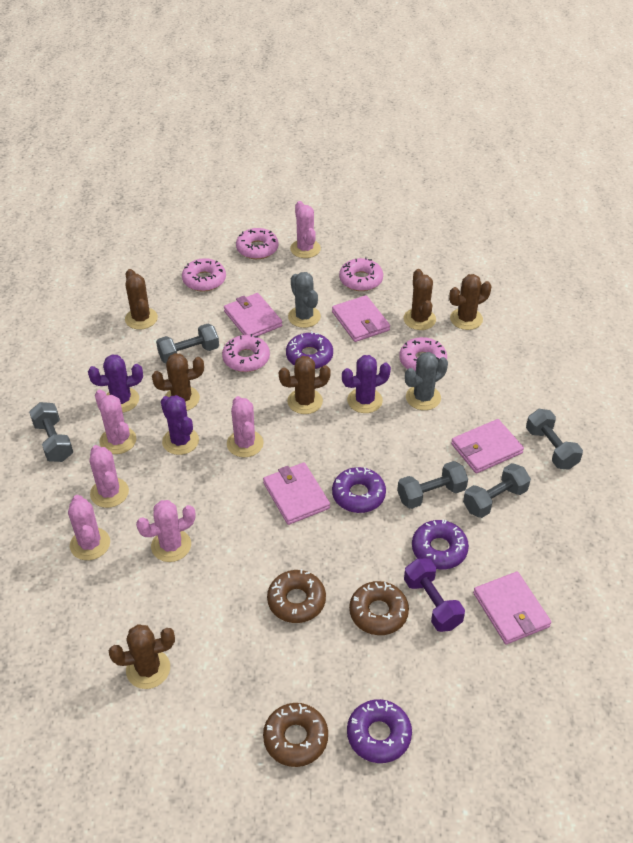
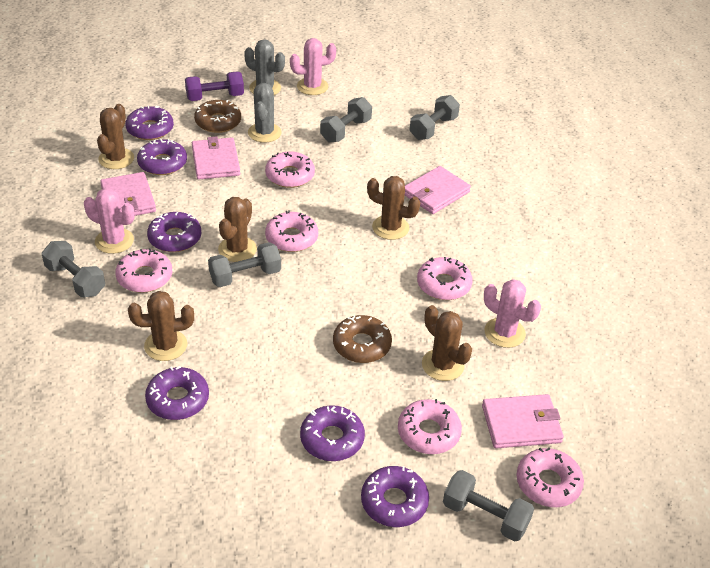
brown cactus: [109,624,175,689] [125,269,158,329] [152,353,204,411] [279,356,331,414] [403,269,436,330] [449,274,492,330] = 6 -> [97,104,134,169] [128,291,194,361] [218,197,257,262] [367,176,420,240] [422,305,472,381] = 5
brown donut: [263,703,328,767] [267,569,326,623] [349,581,409,635] = 3 -> [194,100,241,133] [333,315,392,363] = 2
pink cactus: [68,495,110,560] [90,445,129,508] [95,389,137,454] [136,500,196,562] [227,396,264,457] [290,201,321,258] = 6 -> [84,188,135,254] [290,38,336,95] [484,279,541,348] = 3
pink donut: [182,258,226,291] [222,334,270,372] [236,228,279,259] [339,257,383,291] [399,337,447,372] = 5 -> [115,248,172,293] [265,151,315,188] [265,210,318,252] [398,399,462,454] [417,257,473,300] [516,447,584,507] = 6
pink wallet: [224,293,282,336] [263,462,330,525] [332,295,390,342] [451,419,524,474] [473,572,551,644] = 5 -> [100,172,156,216] [192,136,240,180] [405,166,471,214] [482,394,564,448] = 4
purple cactus: [88,355,143,412] [161,395,199,455] [342,355,391,413] = 3 -> none = 0
purple donut: [286,331,333,369] [332,467,386,513] [347,699,412,763] [412,520,469,569] = 4 -> [125,105,174,140] [137,139,187,175] [145,366,209,420] [147,212,201,252] [300,405,365,461] [361,466,429,527] = 6

